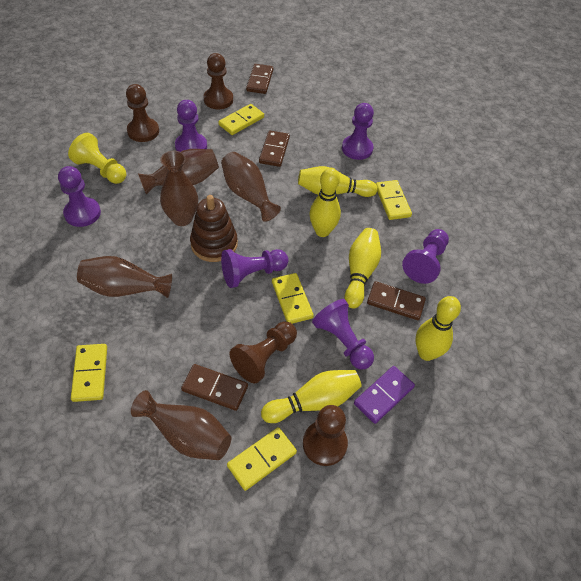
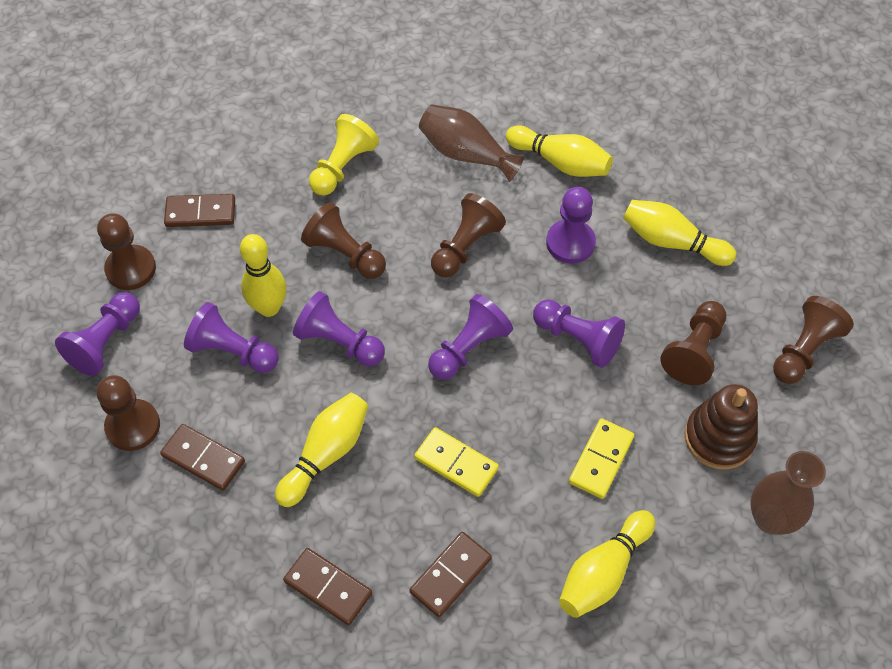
brown pawn: [126,84,159,142] [204,53,233,109] [230,322,297,383] [303,405,348,466] = 4 -> [97,214,156,290] [97,375,160,451] [301,202,386,279] [431,193,506,278] [660,301,726,385] [773,296,854,384] = 6
brown vase: [77,256,172,298] [131,390,231,460] [138,149,219,195] [160,151,198,226] [221,152,281,222] = 5 -> [419,104,525,182] [750,451,826,535] = 2
purple domino: [354,366,415,424] = 1 -> none = 0
yellow domino: [71,344,107,402] [218,104,264,135] [227,427,297,491] [272,273,314,324] [376,180,412,220] = 5 -> [414,427,499,497] [569,418,634,499] = 2

